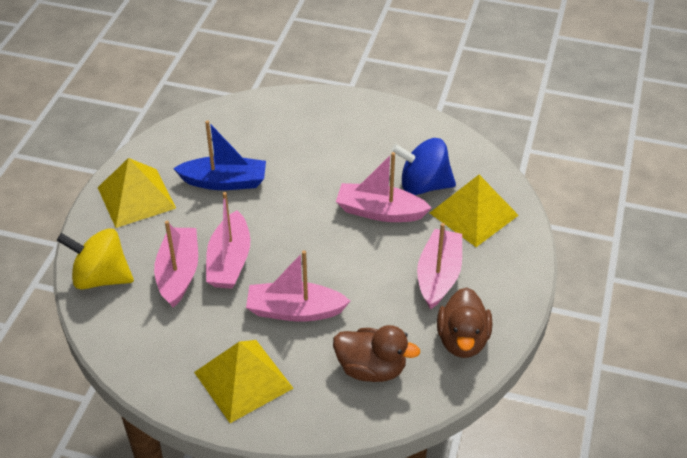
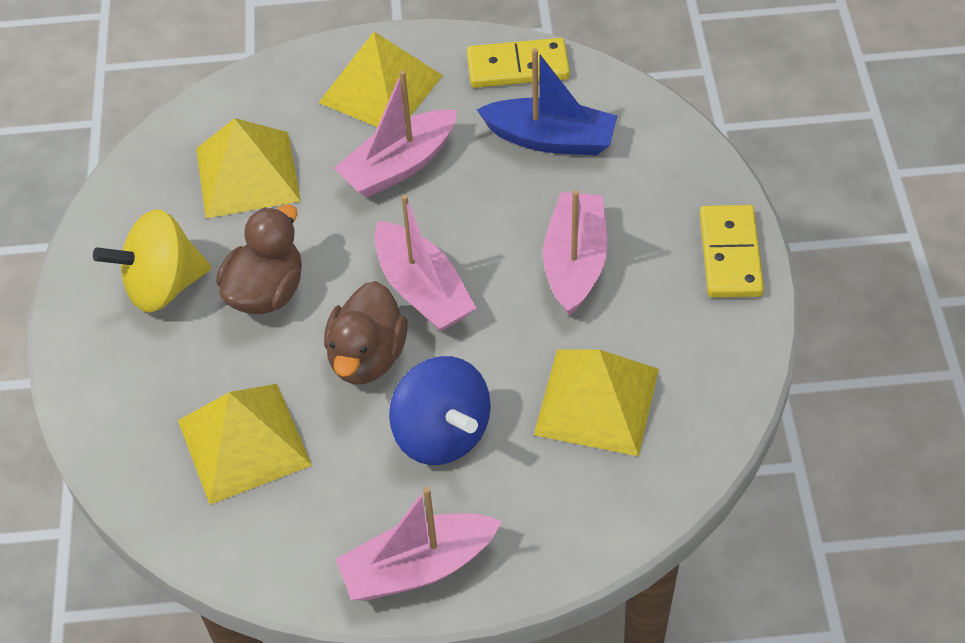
pink boat: [154,221,198,308] [206,192,250,289] [246,250,350,322] [336,152,432,222] [417,223,462,310] = 5 -> [334,70,457,198] [336,486,502,600] [375,194,476,331] [543,190,608,316] = 4
yellow domino: none = 0 -> [467,38,570,88] [700,205,764,298] = 2
yellow pyramid: [97,158,176,228] [194,340,294,423] [430,175,519,247] = 3 -> [178,384,312,505] [196,118,301,218] [318,32,443,127] [534,349,659,456] = 4

